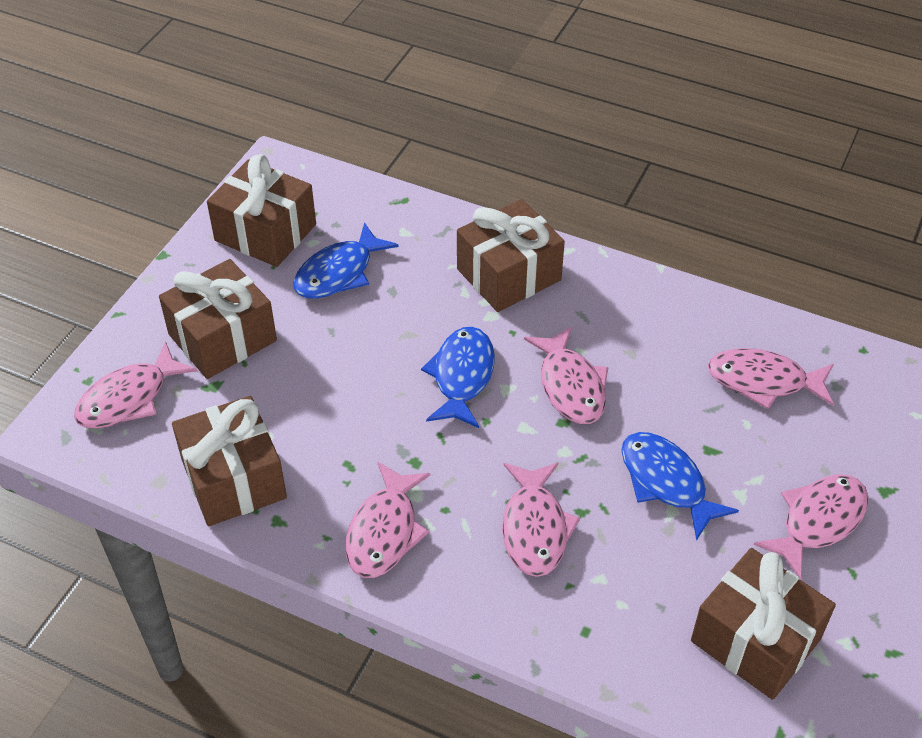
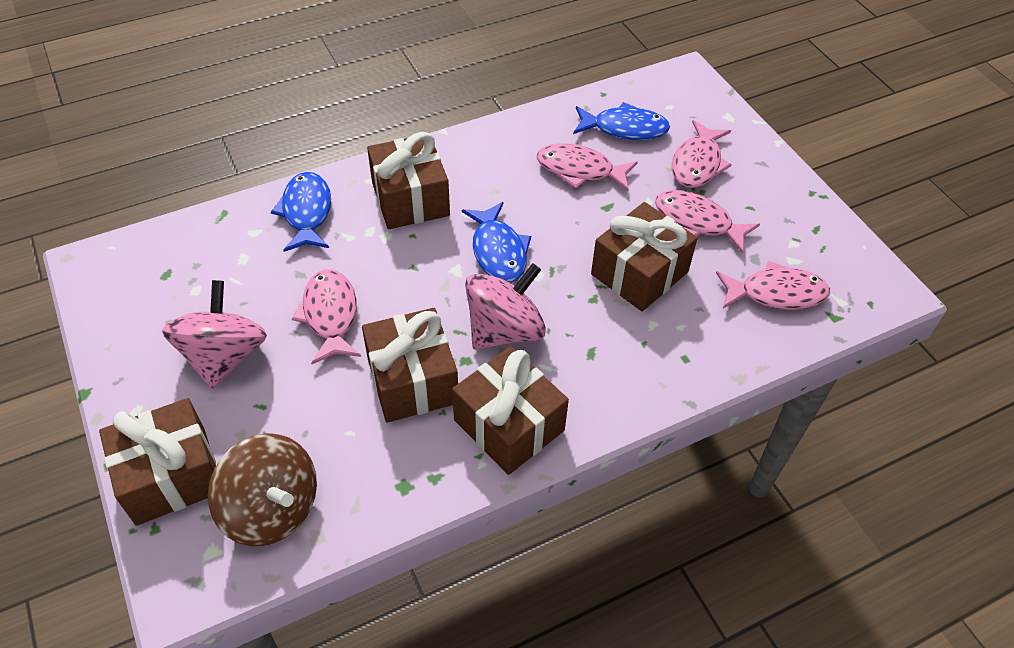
brown spinning top: none = 0 -> [208,433,317,546] = 1
pink fish: [74,341,197,429] [345,462,430,578] [502,463,580,577] [524,326,609,424] [708,348,834,409] [754,474,869,580] = 6 -> [292,269,361,364] [537,143,638,191] [655,190,760,254] [672,120,732,188] [716,260,830,310] = 5
pink spinning top: none = 0 -> [162,280,267,389] [465,263,546,350] = 2

